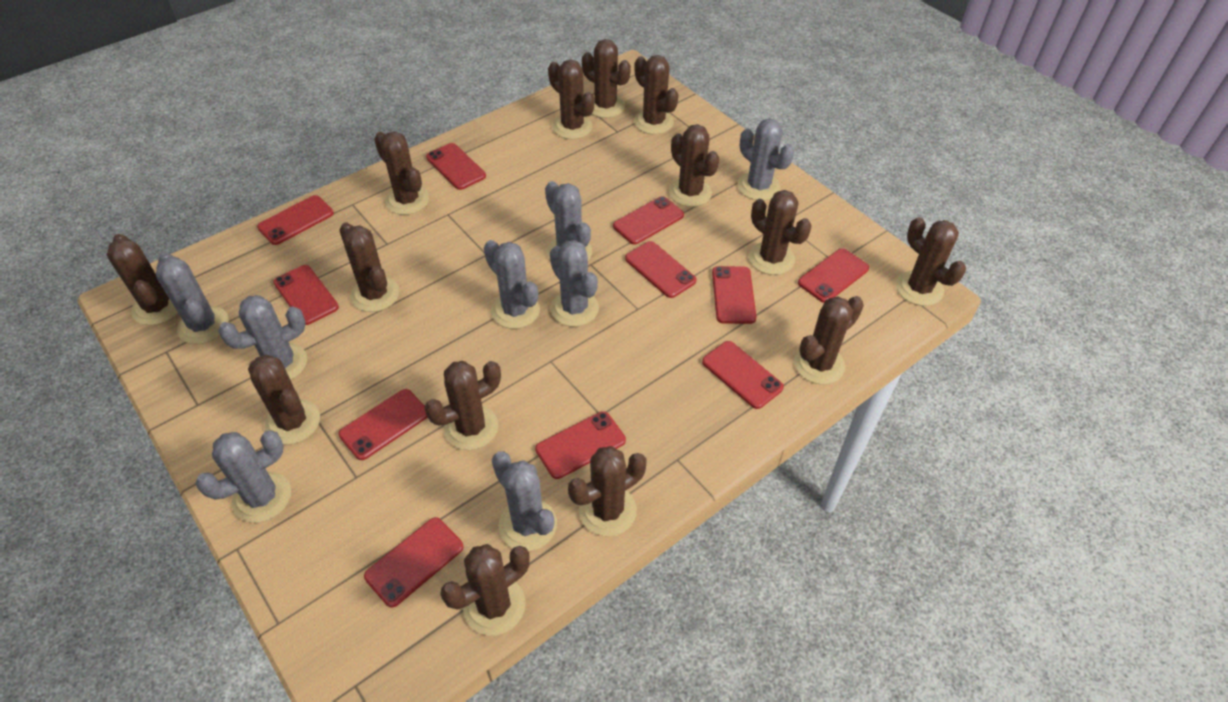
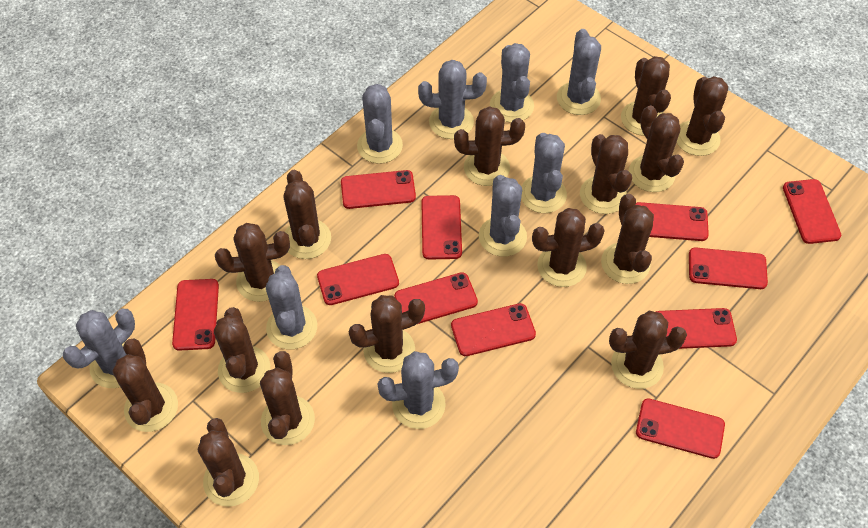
brown cactus: [107,234,178,325] [248,355,320,445] [340,223,399,312] [374,132,429,215] [424,361,501,450] [440,544,530,636] [548,60,595,139] [568,446,646,536] [582,39,631,118] [634,55,679,134] [669,124,719,207] [749,190,811,275] [794,296,864,384] [896,217,966,306] = 14 -> [112,339,178,432] [198,418,259,507] [214,307,270,393] [215,223,290,302] [260,351,315,445] [283,170,331,259] [349,295,425,373] [454,106,525,186] [532,208,605,287] [580,134,632,214] [601,194,654,284] [609,311,687,389] [621,56,671,136] [629,106,684,192] [677,76,728,156] = 15
grey cactus: [156,253,229,344] [195,430,291,523] [218,295,307,380] [484,240,540,329] [492,451,557,551] [545,181,592,260] [550,240,599,327] [738,119,794,201] = 8 -> [63,309,135,388] [266,265,317,350] [357,84,403,164] [378,351,459,429] [418,60,487,139] [479,175,527,257] [490,43,534,122] [521,133,567,213] [557,29,601,115] = 9

